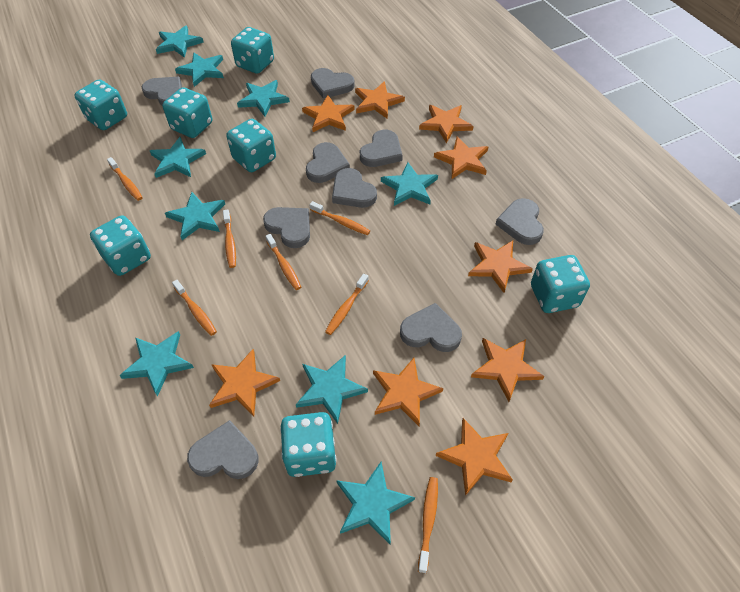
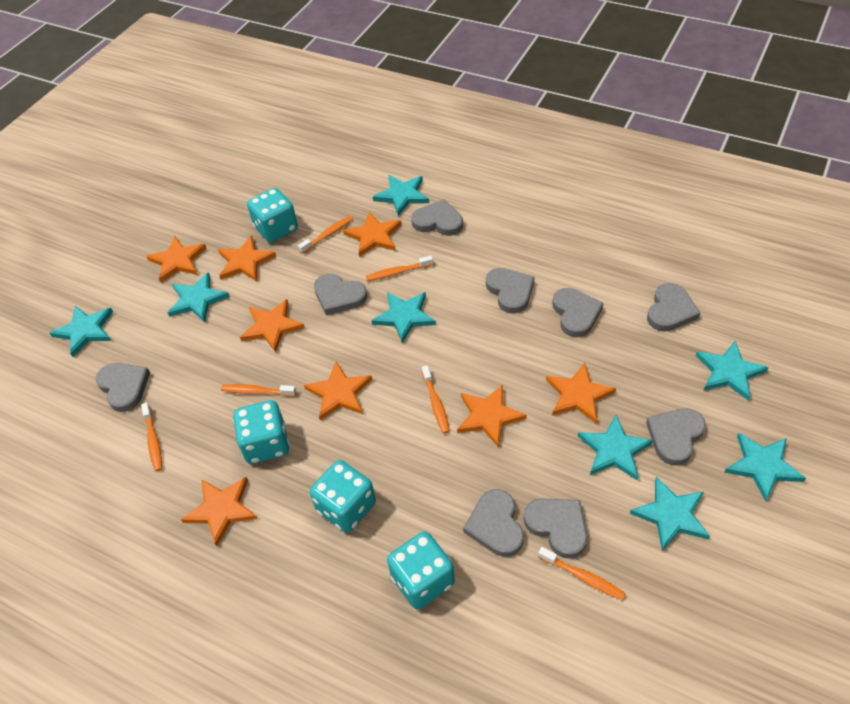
orange star: [209,349,280,416] [302,95,355,132] [355,81,405,119] [373,358,443,426] [419,105,473,143] [434,137,488,179] [436,418,513,496] [468,240,533,293] [471,338,544,402] = 9 -> [146,236,207,283] [181,477,258,546] [218,236,276,281] [240,299,305,352] [304,361,372,420] [343,212,401,257] [457,385,527,448] [546,363,616,423] = 8
orange toothbrush: [107,157,143,201] [172,280,217,336] [223,209,236,268] [266,234,301,290] [310,201,370,235] [325,274,369,335] [418,477,438,573] = 7 -> [141,402,162,471] [221,384,296,396] [298,216,353,254] [366,256,433,281] [422,365,450,434] [538,547,625,600] = 6
turquoise dice: [75,80,127,130] [90,215,151,276] [162,87,212,138] [226,119,276,172] [231,27,274,74] [280,412,337,477] [531,255,590,313] = 7 -> [233,400,289,464] [247,188,298,243] [310,460,376,533] [387,531,455,609] = 4
turquoise star: [119,331,194,397] [150,137,206,178] [156,25,204,58] [165,192,225,240] [175,53,224,87] [237,80,290,117] [296,355,368,424] [336,462,415,545] [381,162,438,206] = 9 -> [50,306,113,357] [168,272,230,322] [371,292,436,343] [373,175,429,216] [578,415,653,480] [630,477,710,551] [696,341,769,401] [724,433,806,502] = 8

